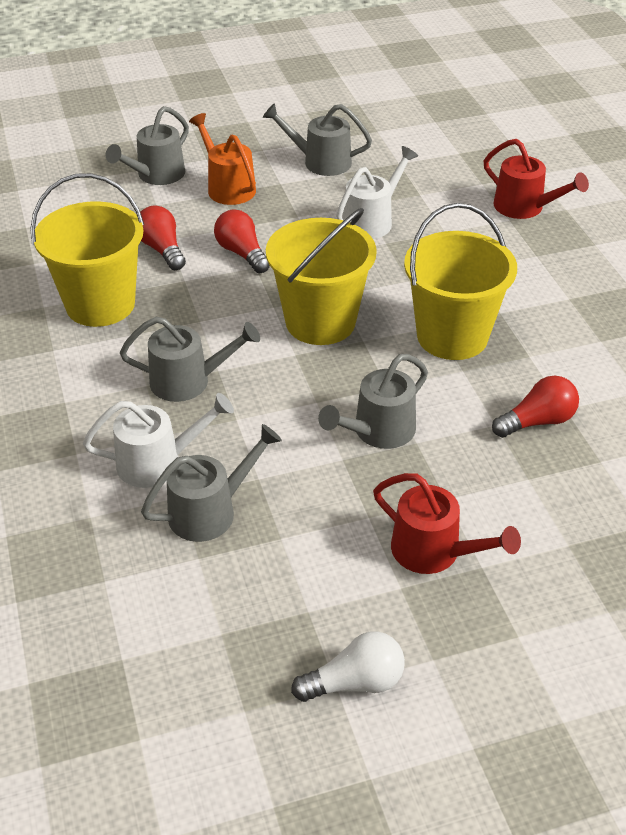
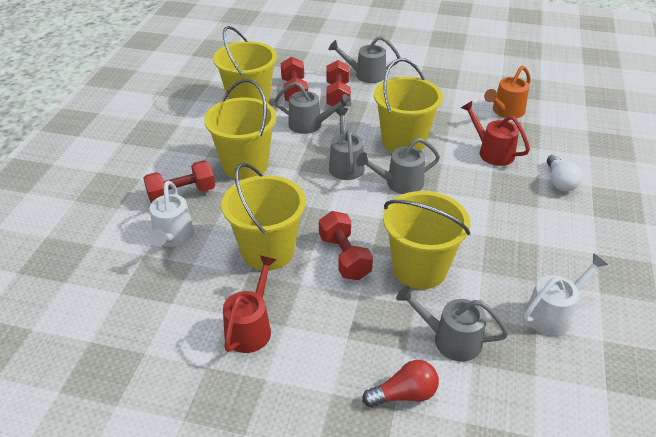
red dumbbell: none = 0 -> [143,160,215,203] [281,57,308,102] [319,211,373,280] [327,60,351,108] = 4
red light bulb: [140,206,186,270] [214,209,270,273] [492,376,579,438] = 3 -> [362,360,439,407] = 1
yellow bucket: [30,173,144,327] [266,208,377,345] [404,203,517,360] = 3 -> [204,79,277,180] [213,26,277,104] [221,163,306,271] [374,58,443,153] [383,191,470,289] = 5

